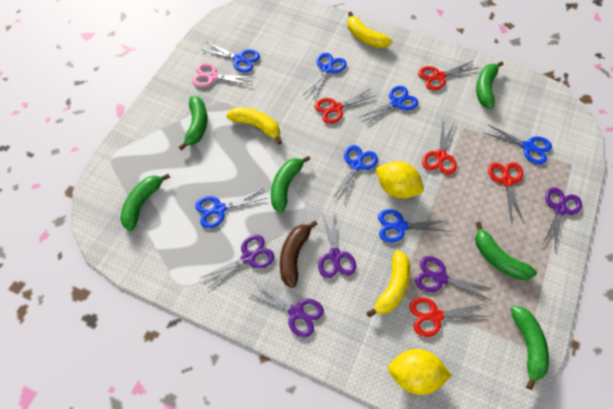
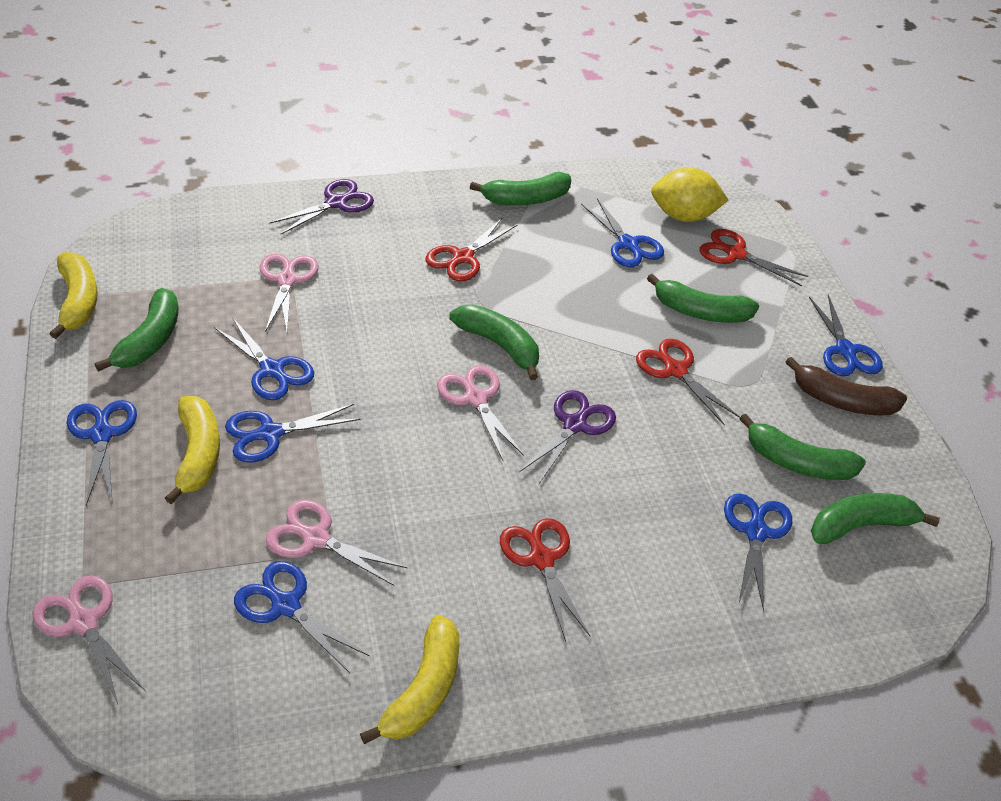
pink scissors: [192,63,255,87] = 1 -> [32,575,145,704] [260,254,318,332] [266,500,407,586] [437,365,524,460] = 4
purple scissors: [201,235,275,289] [247,282,324,338] [318,212,356,278] [415,256,494,301] [543,187,582,249] = 5 -> [269,179,374,234] [519,390,616,484] = 2
red scissors: [314,88,377,124] [409,298,491,337] [418,61,477,90] [422,121,457,175] [488,162,524,223] = 5 -> [426,218,518,281] [500,518,590,642] [636,339,740,425] [700,229,809,286] = 4
yellow lemon: [376,161,424,199] [388,349,452,395] = 2 -> [651,167,728,222] = 1

